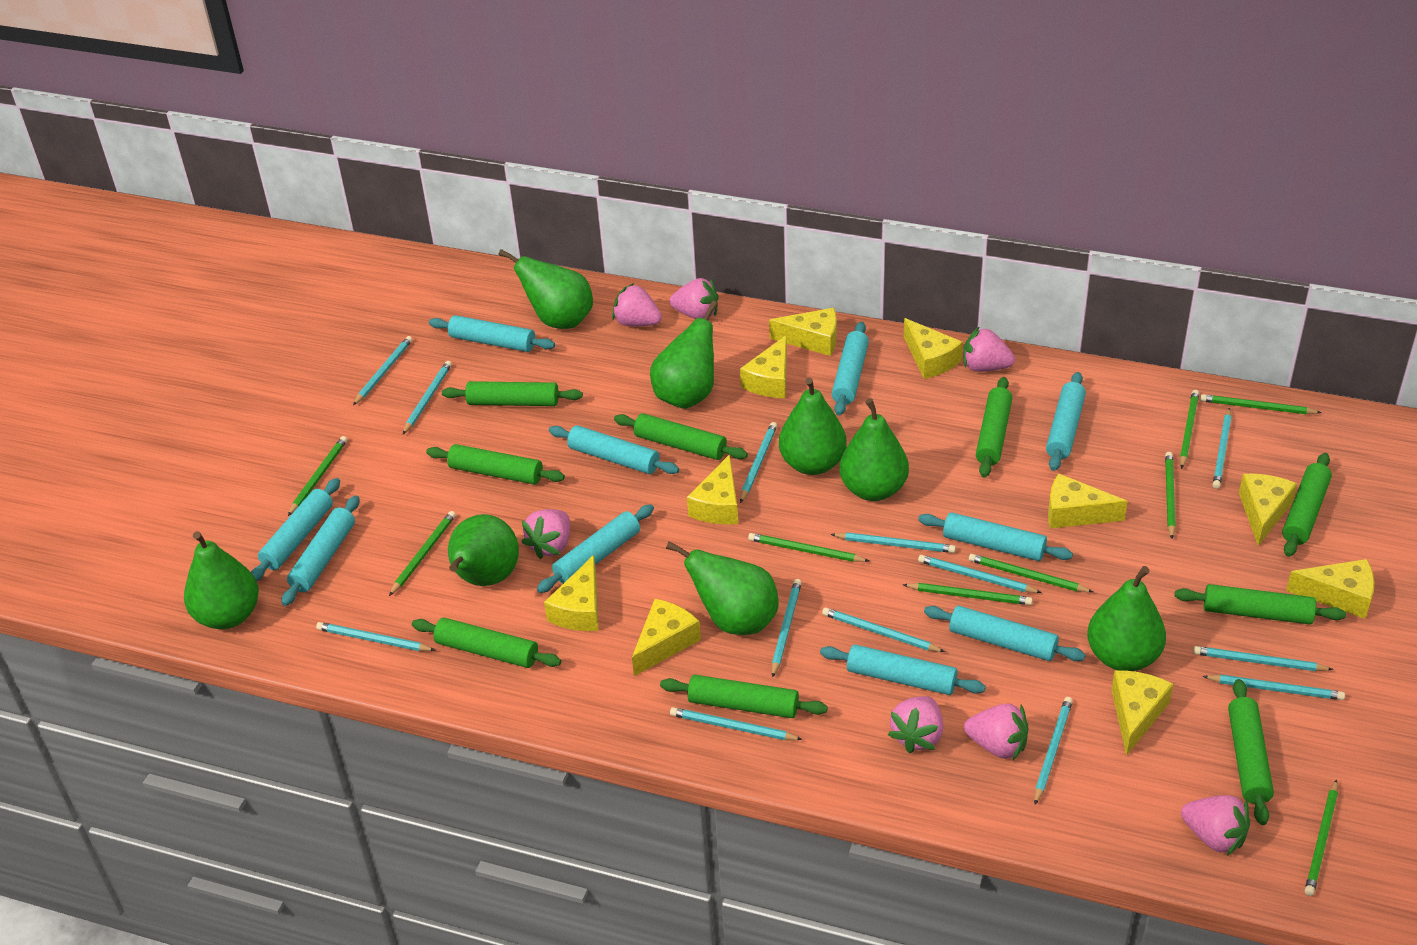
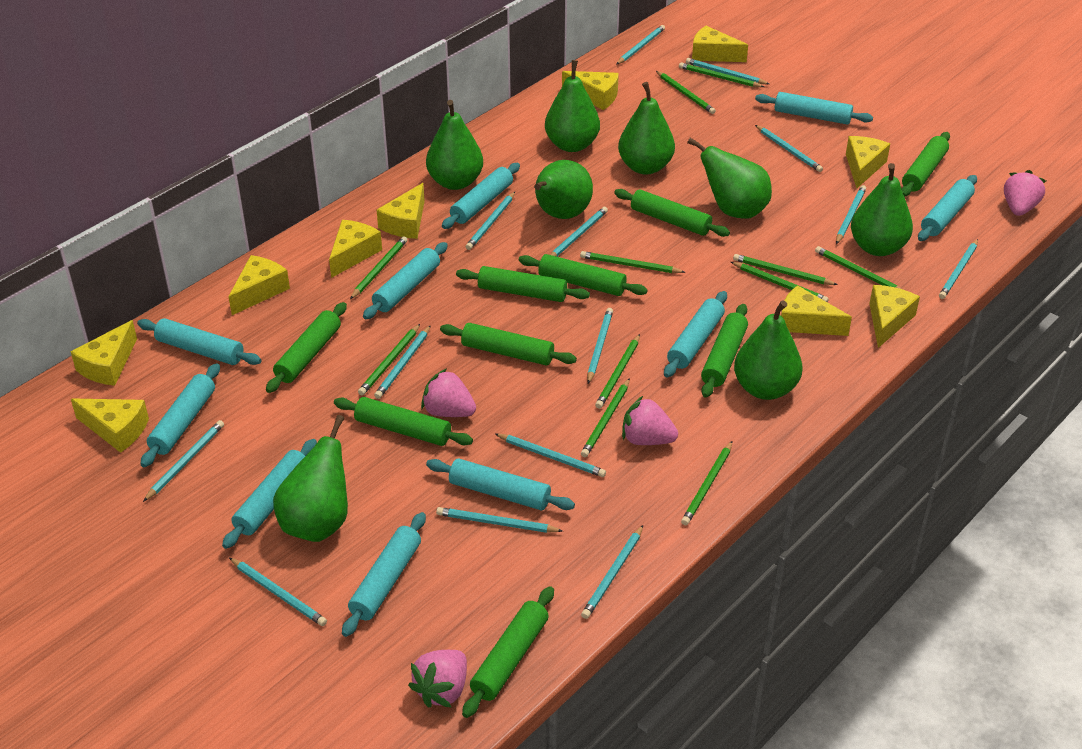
green pencil: [288,436,347,516] [389,511,456,596] [748,533,869,562] [903,583,1033,605] [969,554,1093,592] [1165,452,1176,539] [1180,390,1199,469] [1200,394,1322,414] [1305,779,1338,896] = 9 -> [350,236,407,299] [358,324,420,395] [580,251,685,273] [581,378,630,457] [595,334,640,409] [656,71,716,114] [679,62,764,87] [681,441,732,525] [731,262,829,302] [733,254,838,285] [815,246,901,289] = 11
pink strawberry: [522,509,570,559] [612,283,662,326] [670,278,718,319] [888,696,943,753] [963,326,1015,372] [964,704,1029,760] [1181,795,1250,856] = 7 -> [408,650,467,708] [421,368,476,417] [622,396,678,445] [1004,170,1046,216] = 4
turquoise pencil: [316,622,435,651] [353,336,412,405] [403,361,452,434] [670,707,803,740] [740,422,777,503] [772,579,802,678] [822,608,945,652] [831,532,956,553] [918,555,1042,593] [1034,697,1073,805] [1193,646,1334,671] [1202,674,1345,700] [1213,408,1232,489] = 13 -> [143,420,224,502] [229,558,327,626] [374,325,431,399] [436,507,563,533] [466,192,515,250] [494,433,606,477] [550,207,608,257] [581,525,643,619] [587,308,613,384] [616,25,665,65] [686,58,769,84] [755,125,823,172] [836,185,866,244] [939,239,978,299] = 14

